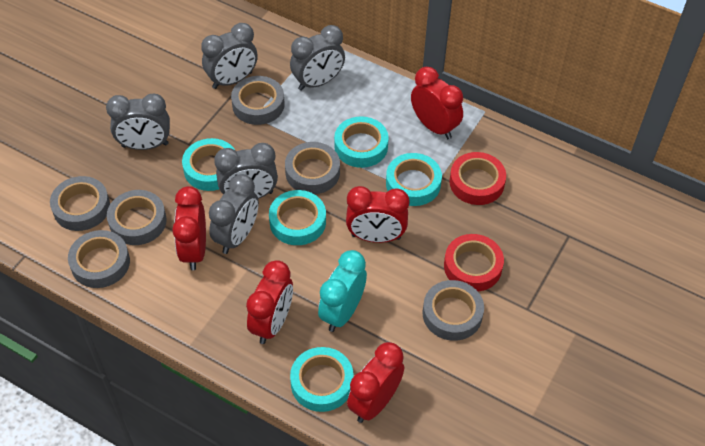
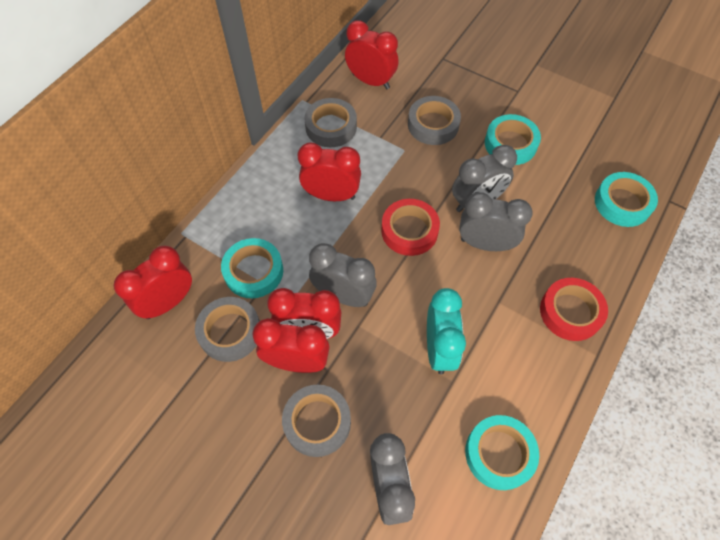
grey clock: [106,94,170,150] [201,23,258,89] [209,174,259,254] [214,143,278,199] [290,25,345,91] = 5 -> [309,243,377,307] [370,433,415,525] [452,145,517,212] [459,192,533,251] = 4
grey tape: [50,176,110,231] [68,230,130,288] [107,190,167,245] [231,76,284,125] [285,142,340,194] [423,280,484,341] = 6 -> [195,297,260,362] [282,385,351,457] [304,98,357,147] [408,96,461,145] = 4
turquoise tape: [182,138,235,191] [269,190,326,245] [290,347,354,412] [334,116,389,168] [386,153,442,206] = 5 -> [221,238,283,298] [465,415,539,490] [485,114,541,165] [595,172,658,227] = 4

